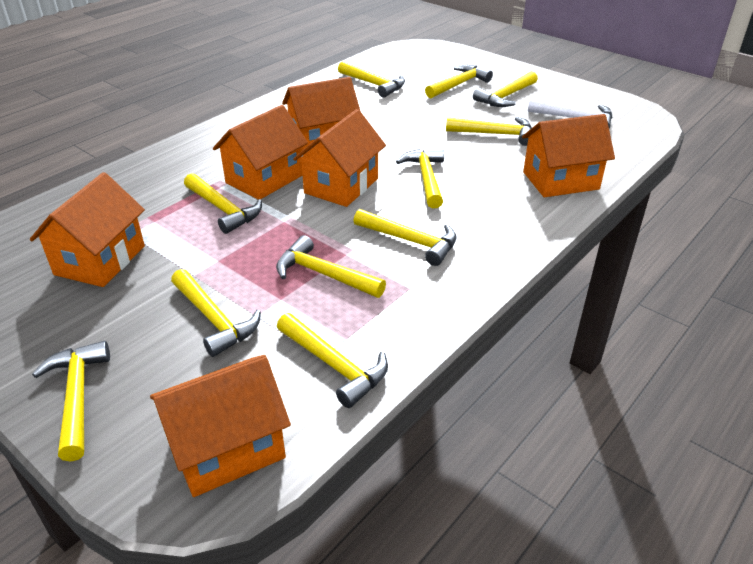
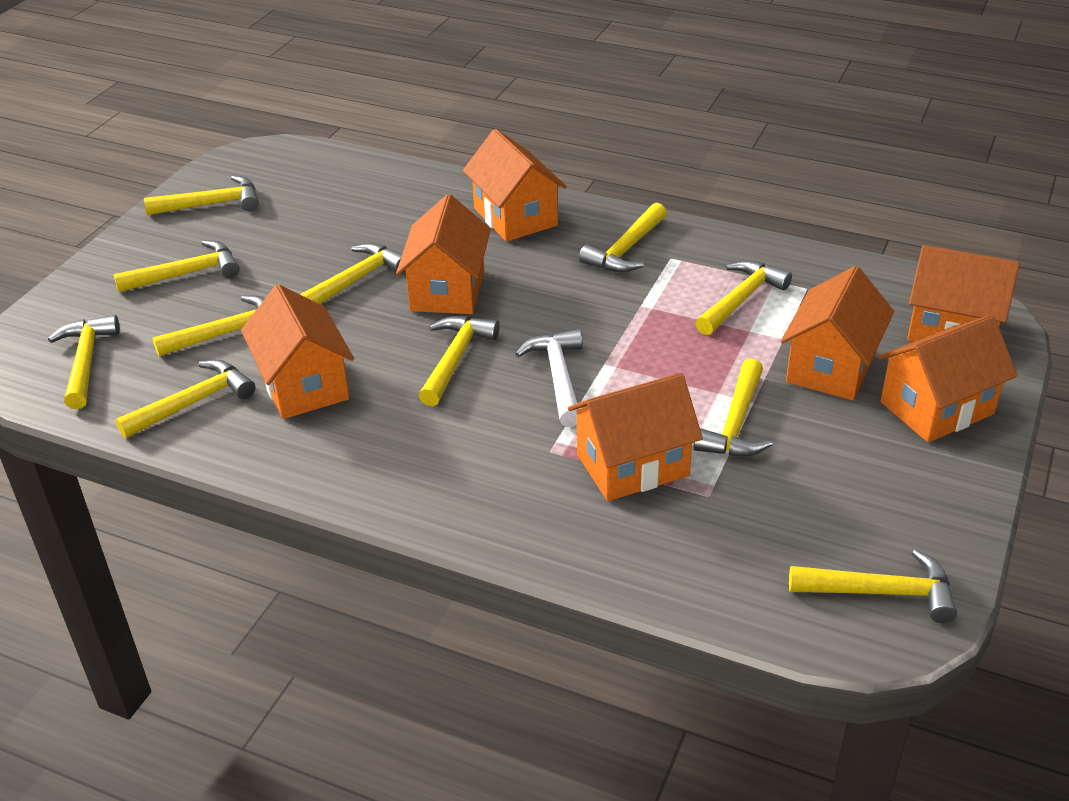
orange house: [30,172,145,287] [150,355,291,497] [213,105,308,199] [282,77,360,156] [293,109,386,207] [522,114,615,197] = 6 -> [241,284,354,419] [396,194,491,314] [463,129,567,242] [568,373,703,501] [781,266,894,400] [878,315,1017,443] [907,245,1020,342] = 7

